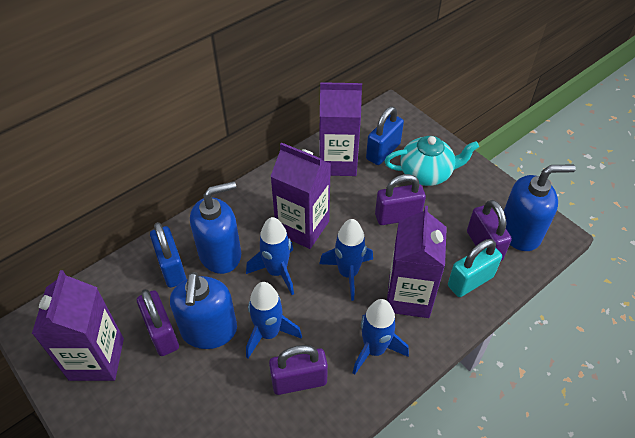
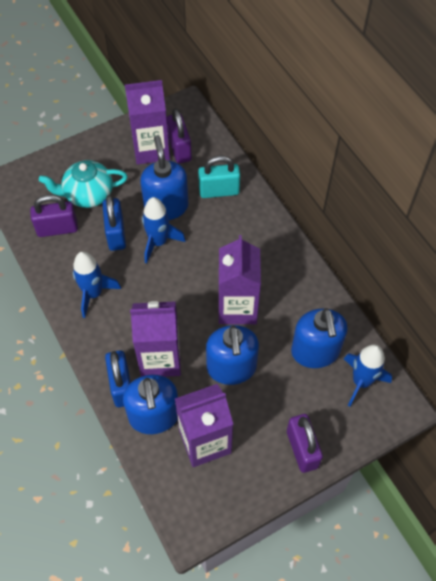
blue rocket: [246,217,294,295] [246,282,302,358] [319,219,373,301] [353,299,409,375] = 4 -> [73,251,121,318] [142,197,186,263] [344,344,392,407] = 3
blue soap dispenser: [170,272,237,349] [190,181,241,274] [504,164,576,251] = 3 -> [123,374,178,434] [140,136,189,220] [206,325,259,385] [291,308,348,368] = 4
purple padlock: [137,289,179,356] [269,345,328,395] [375,174,426,225] [467,200,512,261] = 4 -> [30,195,78,237] [167,108,192,164] [287,414,323,473] = 3

